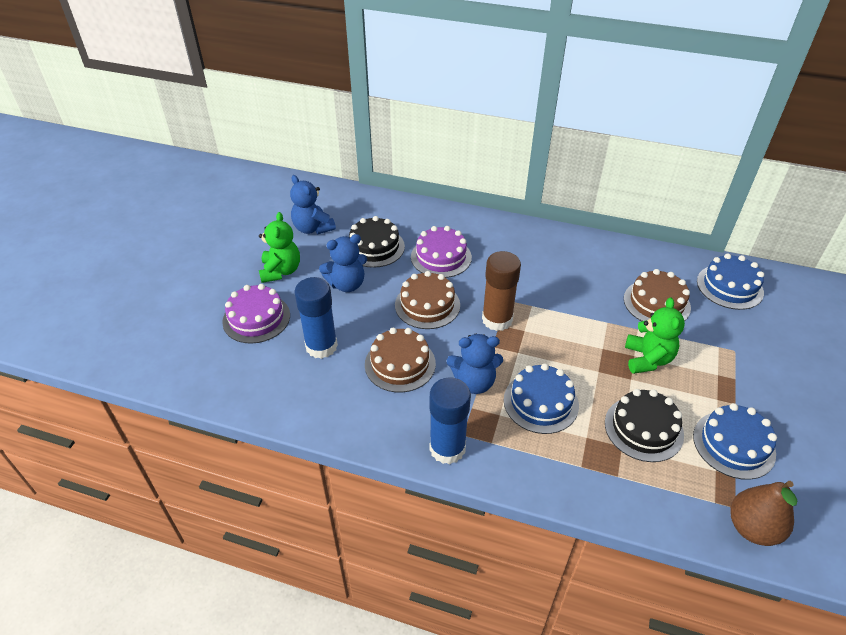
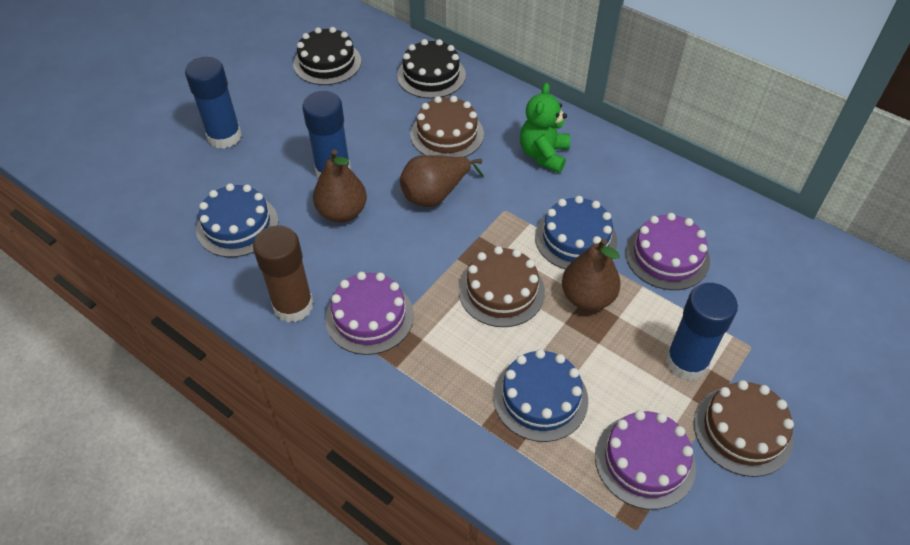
blue glue stick: [295,277,338,359] [429,378,471,464] = 2 -> [185,57,242,149] [302,91,351,179] [665,283,738,381] = 3
blue teddy bear: [290,175,336,234] [319,234,367,292] [447,334,503,394] = 3 -> none = 0
brown pear: [730,481,798,546] = 1 -> [313,149,367,222] [400,155,484,207] [562,238,621,311] = 3
green teddy bear: [259,212,300,283] [625,298,685,374] = 2 -> [520,83,570,173] = 1
purple cake: [222,284,290,344] [411,226,472,278] = 2 -> [325,272,414,355] [595,410,696,510] [625,213,710,290] = 3

